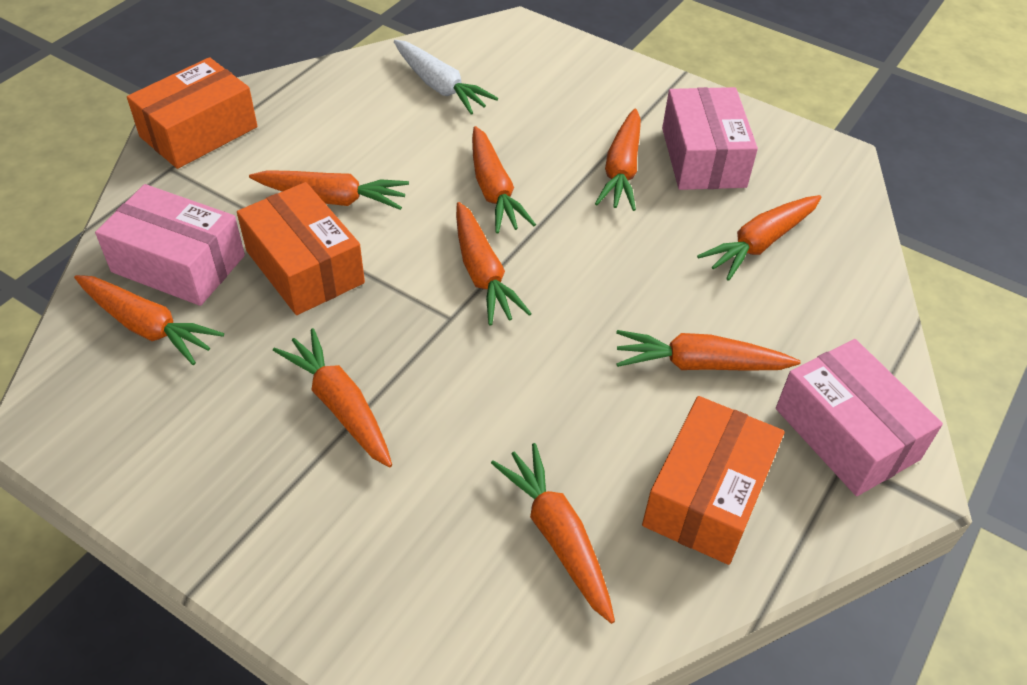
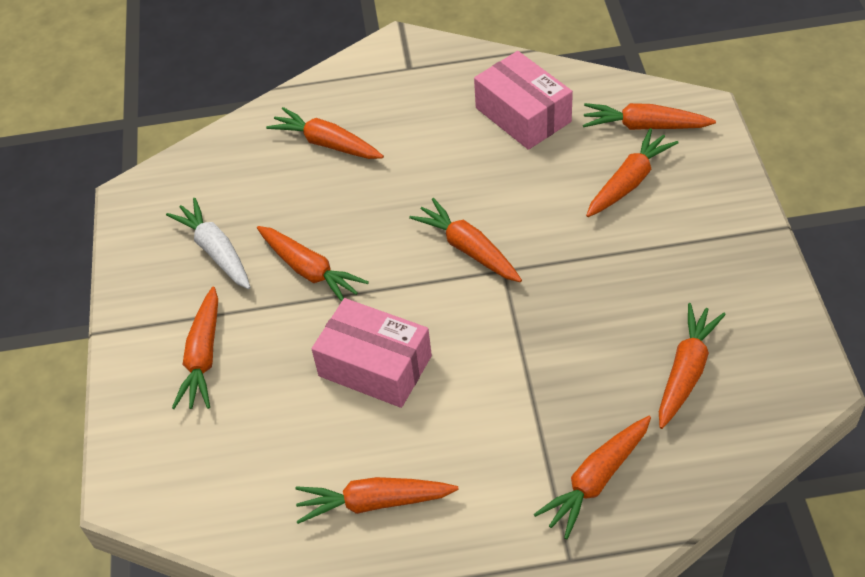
orange box: [127,57,257,169] [237,182,365,315] [642,396,784,565] = 3 -> none = 0
pink box: [95,184,245,306] [662,87,758,190] [776,339,943,496] = 3 -> [312,298,432,408] [474,51,573,150] = 2

